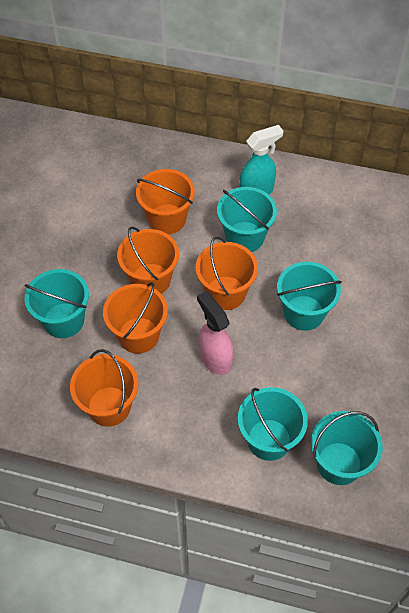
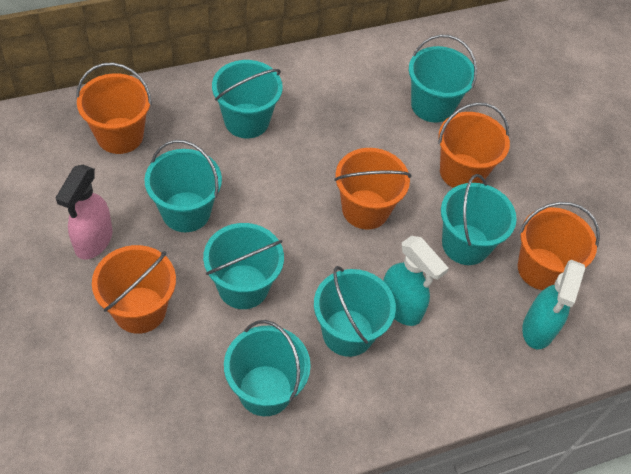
turquoise bucket: [25,269,89,338] [217,187,277,252] [238,387,308,461] [277,262,342,331] [311,411,383,485] = 5 -> [145,140,222,232] [203,223,284,309] [212,60,283,138] [224,320,311,416] [314,266,396,357] [409,35,477,123] [441,174,517,265] = 7
turquoise spray bottle: [239,125,283,195] = 1 -> [383,236,449,326] [522,260,585,349] = 2

